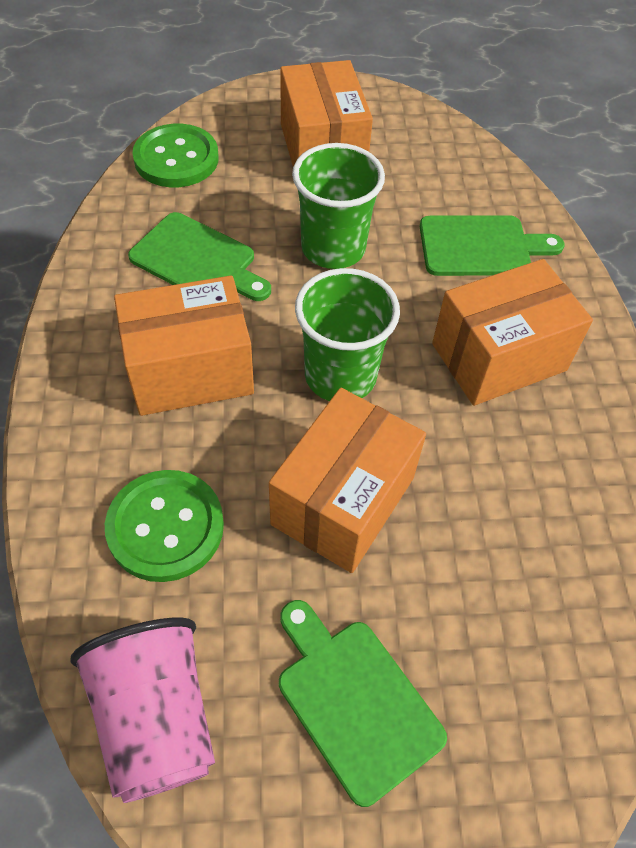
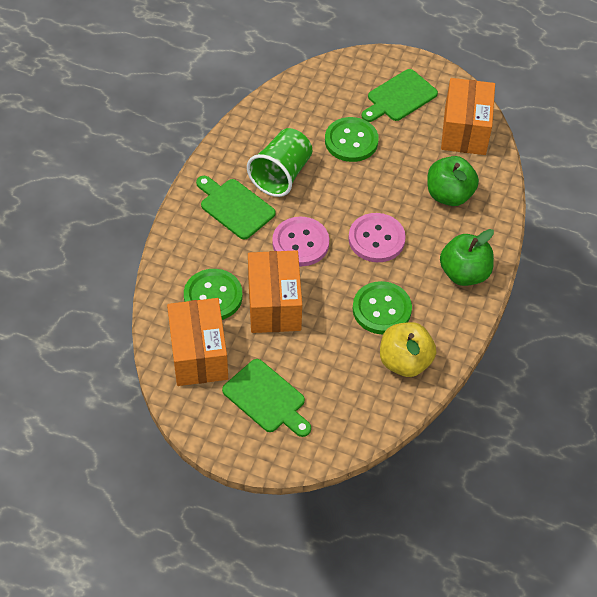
green apple: none = 0 -> [427,156,479,206] [440,229,494,286] = 2
green button: [105,470,224,582] [132,124,219,187] = 2 -> [184,269,243,320] [325,117,379,162] [353,281,412,335] = 3
green cup: [292,143,385,269] [295,268,400,401] = 2 -> [247,128,312,197] = 1
orange box: [114,276,254,416] [269,388,426,573] [280,60,373,166] [432,259,593,406] = 4 -> [167,298,228,386] [248,250,302,333] [441,78,495,155] = 3
pink button: none = 0 -> [272,217,329,266] [348,213,406,262] = 2
pink cup: [70,617,215,803] = 1 -> none = 0
yellow apple: none = 0 -> [380,322,436,377] = 1

